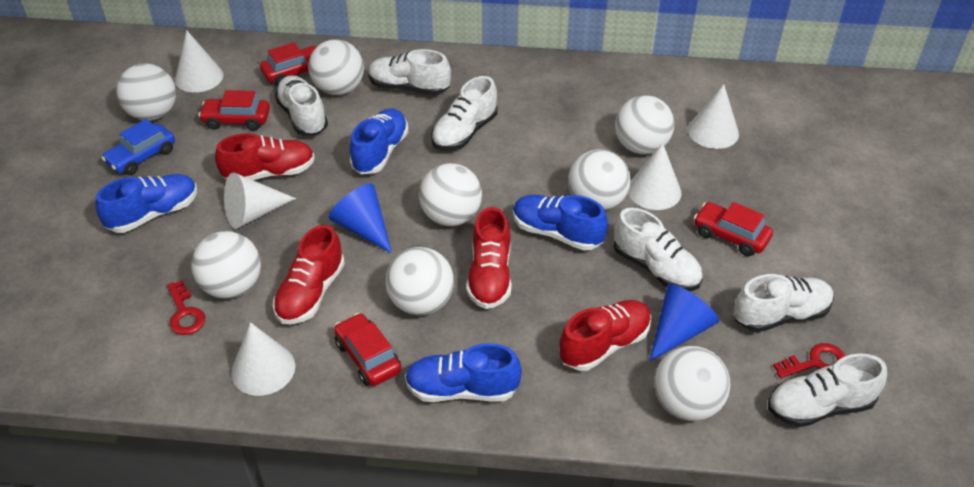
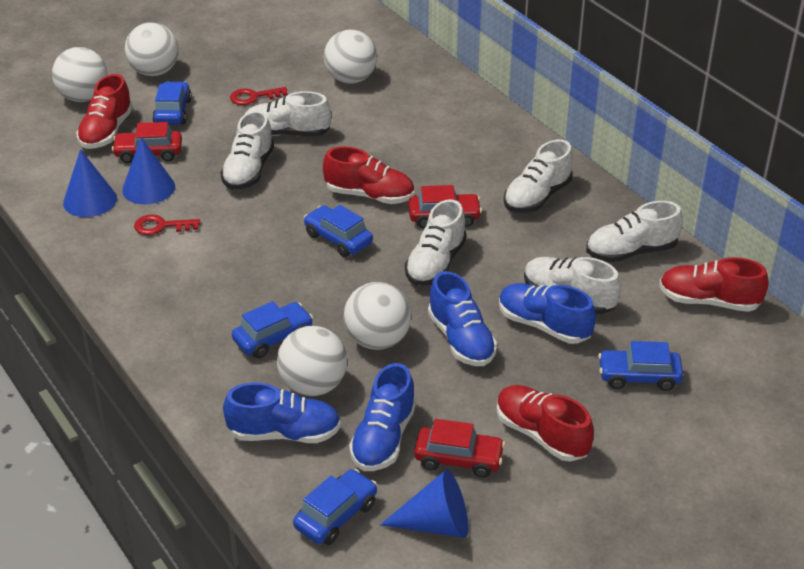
blue car: [101,119,175,175] = 1 -> [152,82,192,125] [232,301,313,358] [293,469,377,545] [304,205,373,257] [598,341,683,391] = 5
blue cone: [328,183,392,253] [650,284,719,361] = 2 -> [63,149,117,217] [122,137,175,205] [380,470,469,538] = 3
red car: [199,90,270,131] [260,42,316,86] [334,313,401,386] [694,202,773,256] = 4 -> [112,122,182,163] [408,185,482,228] [414,419,505,478] = 3
white ball: [116,63,176,121] [191,231,261,299] [308,39,364,95] [386,247,454,315] [419,163,482,226] [568,149,630,211] [615,95,674,154] [654,346,730,421] = 8 -> [52,47,108,102] [125,22,179,76] [277,326,347,396] [324,30,377,84] [343,282,411,350] = 5
white cone: [175,30,223,92] [224,173,296,229] [231,322,296,396] [628,143,681,210] [688,84,739,149] = 5 -> none = 0

